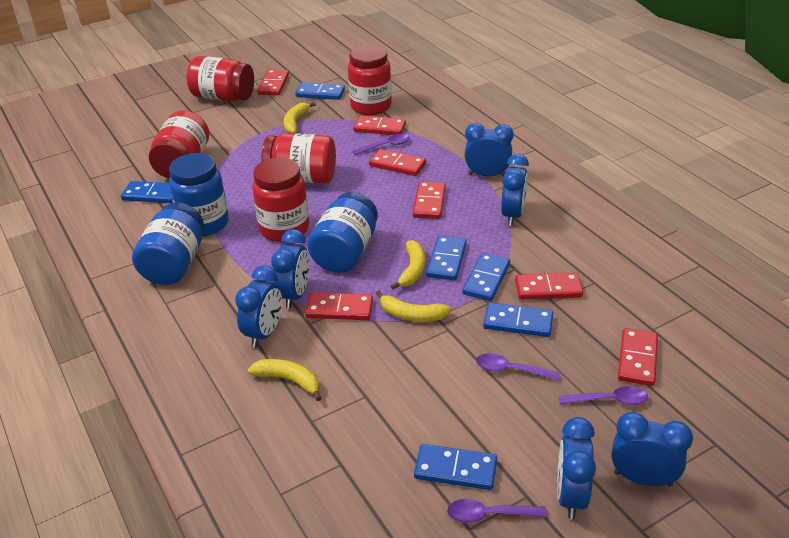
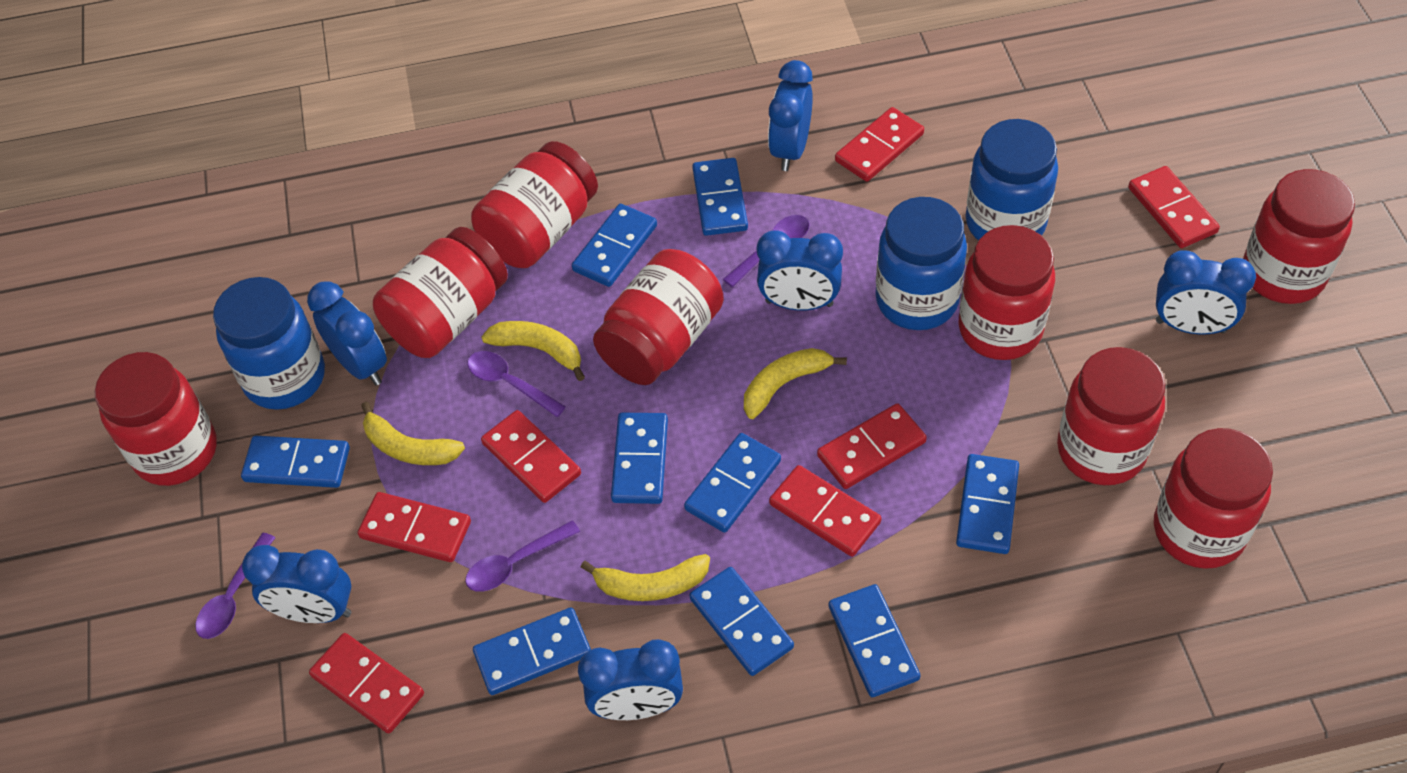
blue domino: [121,181,173,203] [295,82,345,100] [414,444,497,490] [426,236,467,281] [462,253,510,301] [483,302,553,337] = 6 -> [241,436,350,488] [473,607,591,695] [572,204,657,287] [611,413,668,504] [684,433,781,533] [690,567,794,676] [692,158,748,236] [829,584,921,697] [956,454,1019,554] = 9
red jar: [149,111,209,179] [187,56,254,101] [252,158,309,242] [261,133,336,183] [348,45,392,115] = 5 -> [95,352,217,486] [373,227,508,358] [471,141,598,268] [593,249,724,385] [958,225,1055,360] [1057,347,1165,485] [1154,428,1273,569] [1243,169,1355,304] = 8

